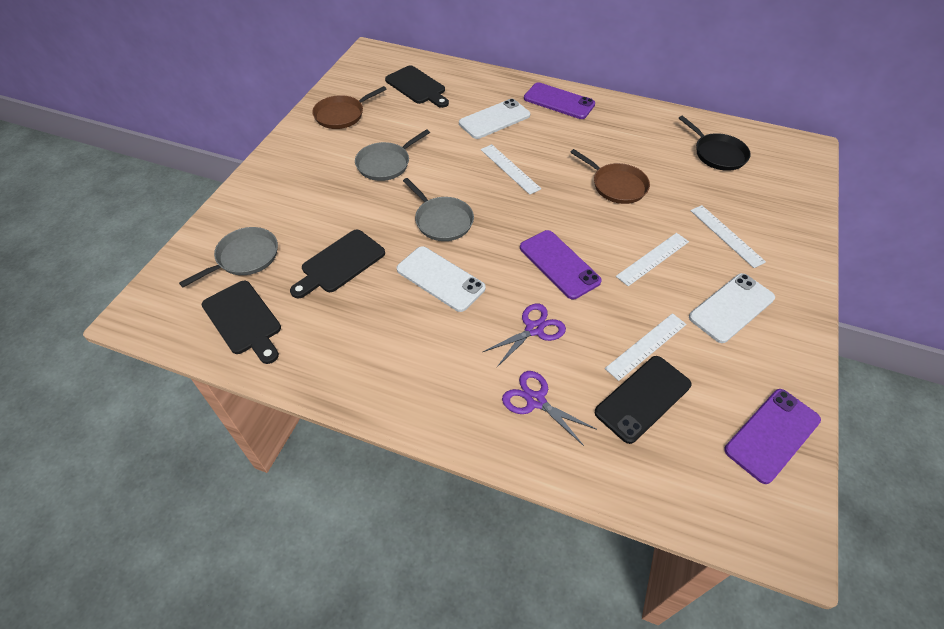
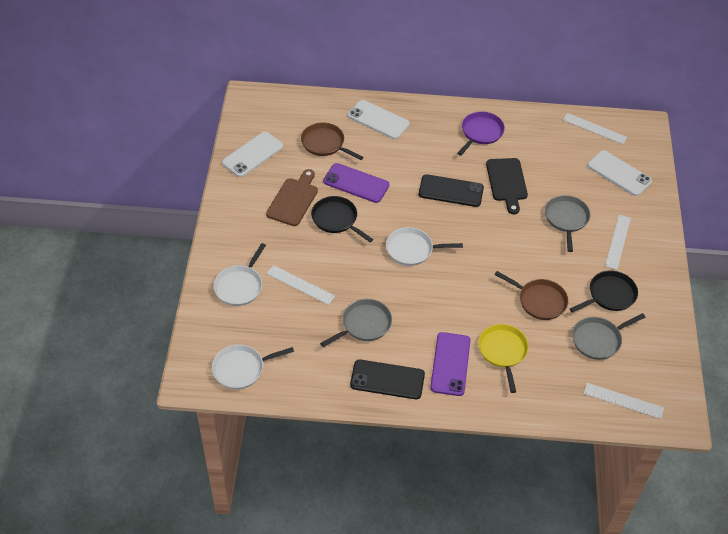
black cutting board: [202,281,281,364] [290,230,385,299] [385,65,449,108] = 3 -> [486,158,528,214] = 1
black pan: [679,116,751,171] = 1 -> [311,196,373,242] [570,270,638,313] = 2
black phone: [595,356,691,444] = 1 -> [350,360,425,399] [419,174,484,207] = 2
brown cutting board: none = 0 -> [266,169,318,226] = 1
purple pan: none = 0 -> [457,111,505,156] = 1
purple phone: [520,230,602,299] [524,82,595,119] [724,389,821,484] = 3 -> [323,163,390,203] [430,332,471,396] = 2
purple scissors: [483,304,566,367] [502,371,597,446] = 2 -> none = 0
white pan: none = 0 -> [212,344,294,389] [214,243,266,306] [386,227,463,266] = 3
yellow pan: none = 0 -> [478,324,529,393] = 1

